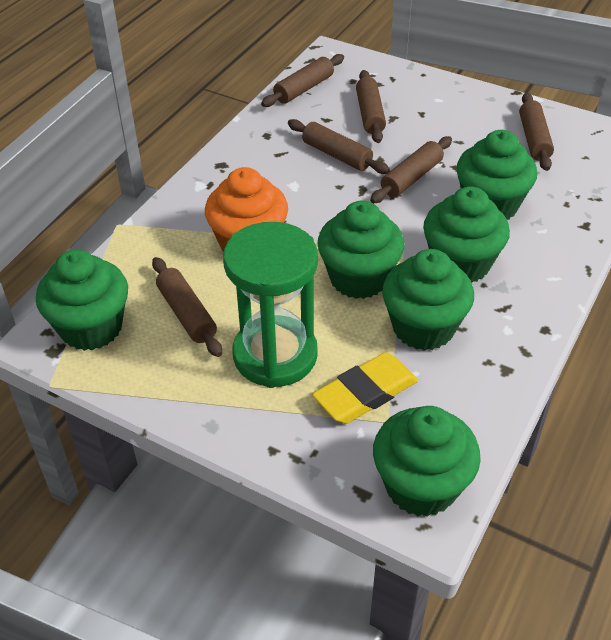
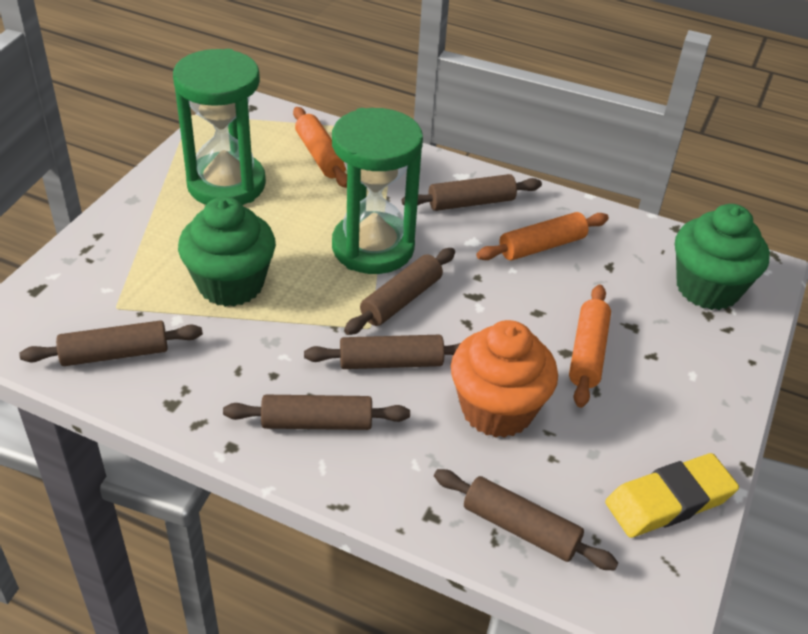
green cupcake: [36,249,128,351] [317,200,404,299] [373,406,481,517] [382,249,474,351] [423,187,510,283] [456,130,537,220] = 6 -> [178,196,276,307] [675,204,770,310] = 2
green hourglass: [223,222,318,388] = 1 -> [173,49,266,205] [332,108,423,274] = 2
orange rolling pin: none = 0 -> [293,107,347,188] [476,212,609,260] [569,285,611,408] = 3

